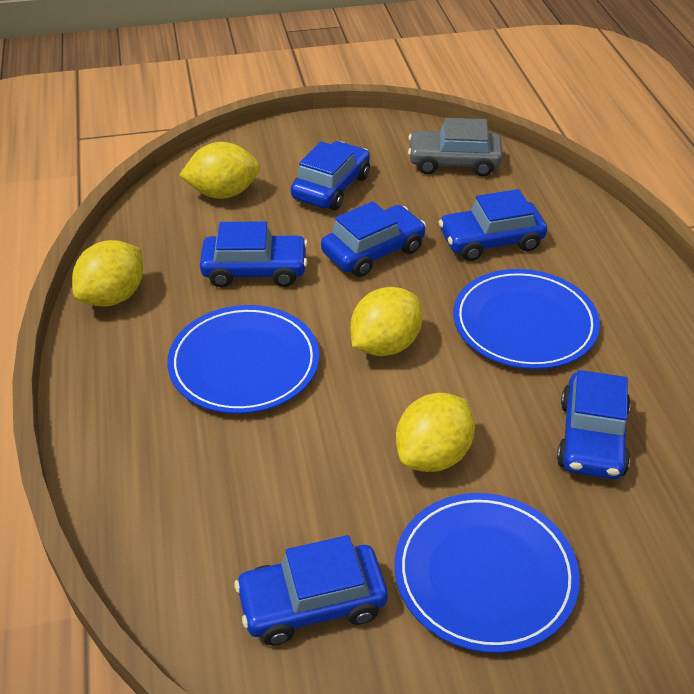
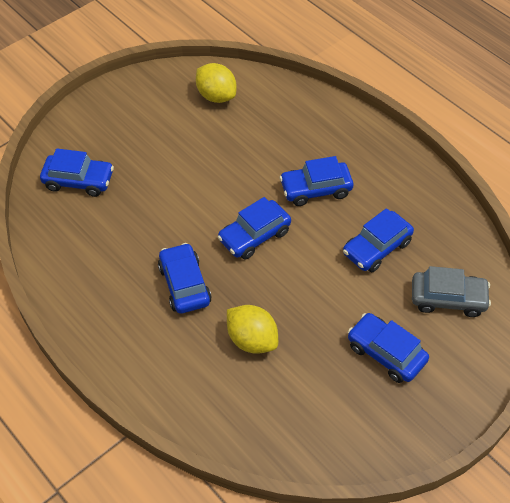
blue plate: [167,305,319,414] [394,493,580,653] [453,269,600,369] = 3 -> none = 0
yellow lemon: [72,240,143,307] [179,142,260,199] [351,287,423,356] [396,393,475,472] = 4 -> [196,63,237,103] [227,305,278,354] = 2

